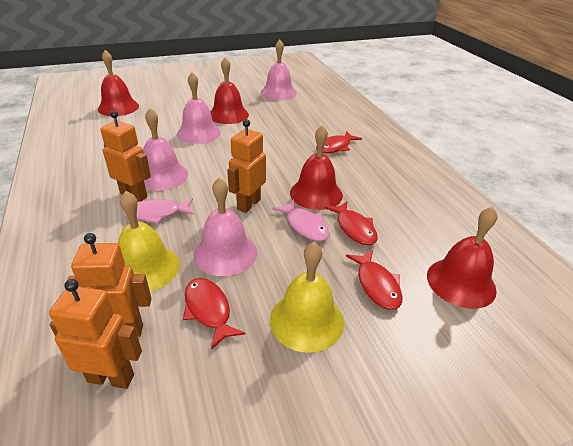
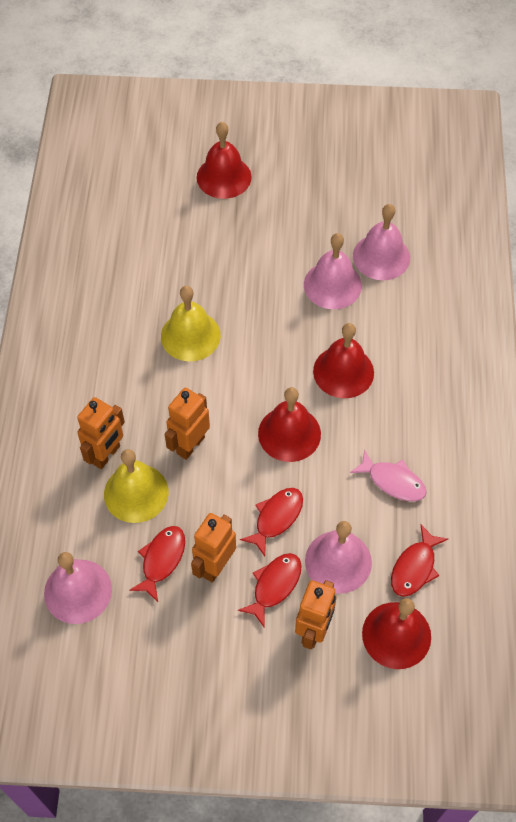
pink fish: [123,198,194,224] [273,200,330,241] = 2 -> [350,449,427,501] = 1

